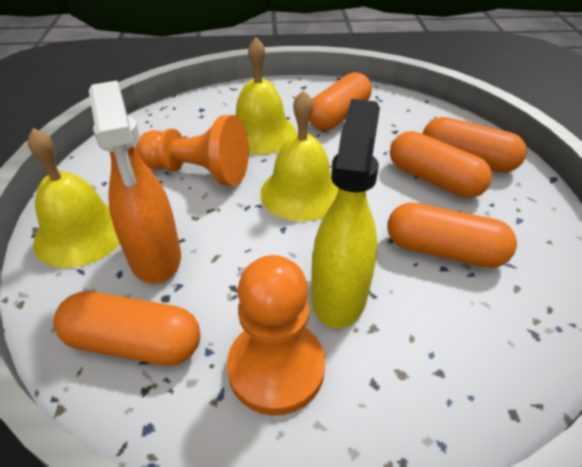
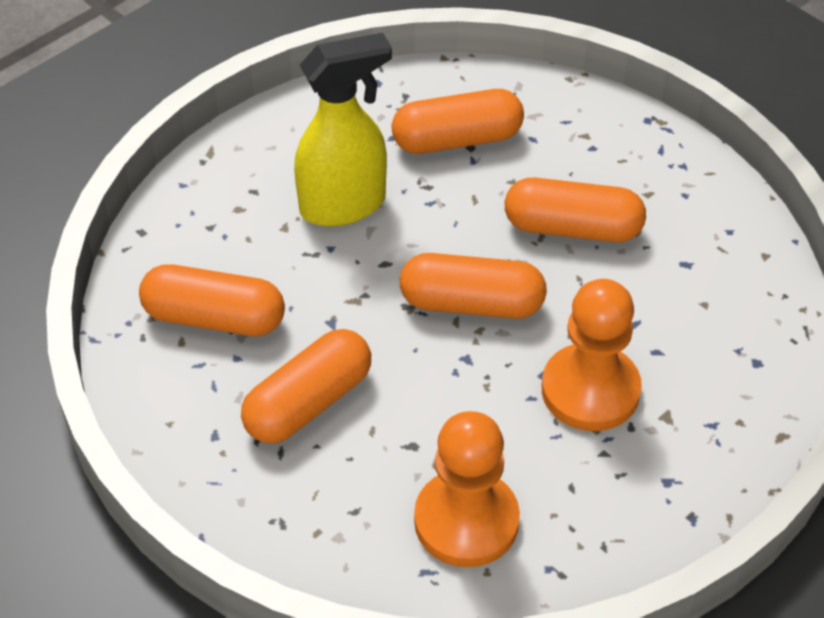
orange spray bottle: [89,81,181,284] = 1 -> none = 0
yellow bell: [27,128,120,268] [235,38,296,155] [260,90,339,221] = 3 -> none = 0

